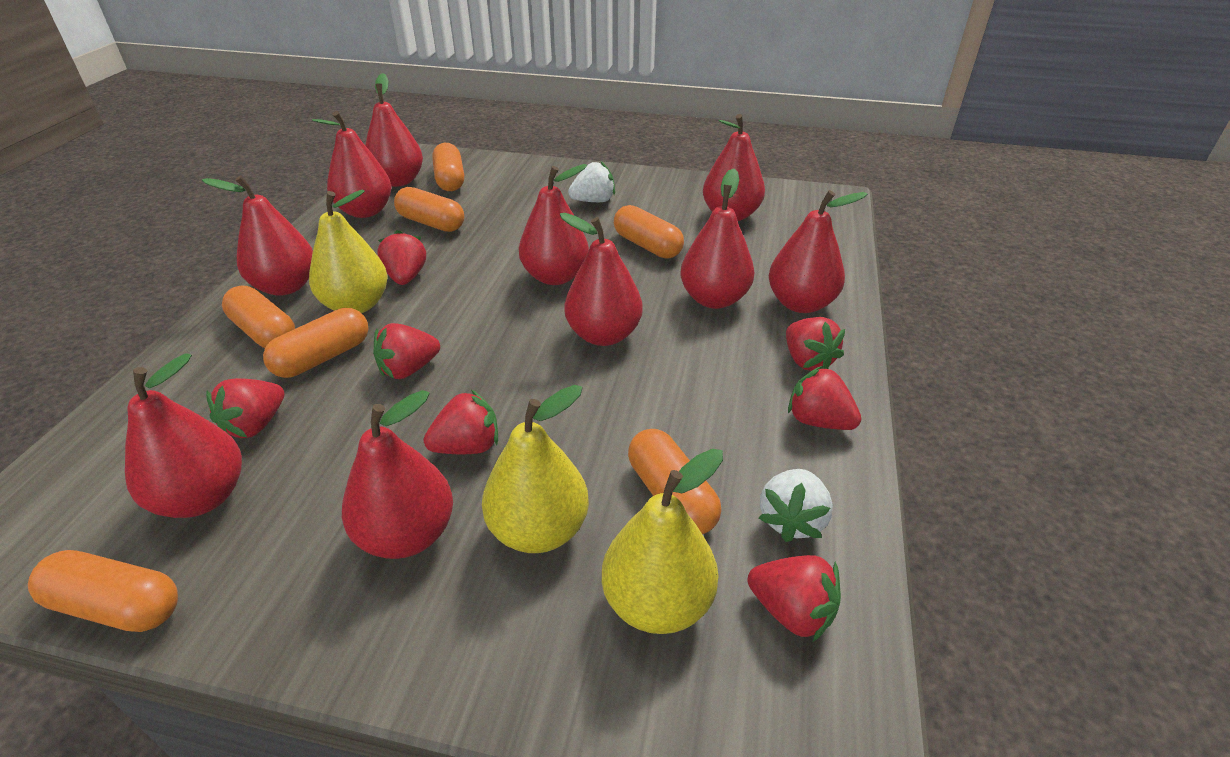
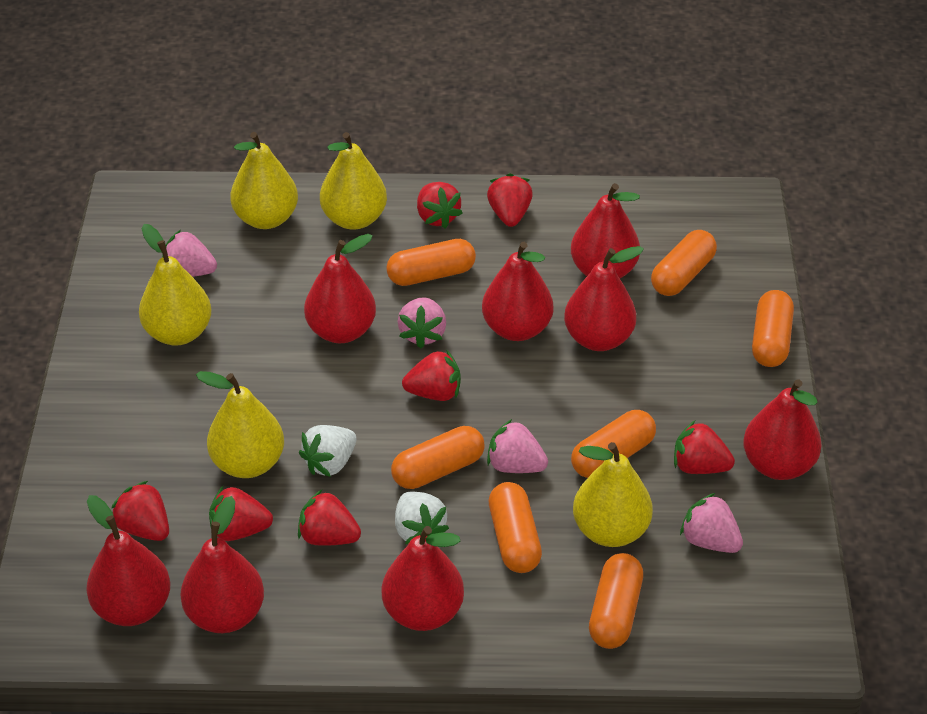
pink strawberry: none = 0 -> [162,230,217,277] [397,297,446,349] [487,419,548,473] [680,493,743,553] = 4
red pear: [125,353,242,518] [202,175,313,296] [312,111,391,218] [342,390,453,559] [365,73,423,187] [519,164,589,285] [560,213,643,346] [680,169,754,309] [703,114,765,221] [769,190,867,313] = 10 -> [86,495,170,626] [180,496,264,633] [304,234,376,343] [382,526,464,631] [482,242,553,341] [564,246,644,351] [571,183,640,278] [743,379,821,480] = 8
yellow pear: [309,190,388,313] [482,385,589,553] [602,449,723,634] = 3 -> [139,224,212,346] [196,371,284,478] [230,132,298,229] [320,132,387,230] [573,442,653,547] = 5

